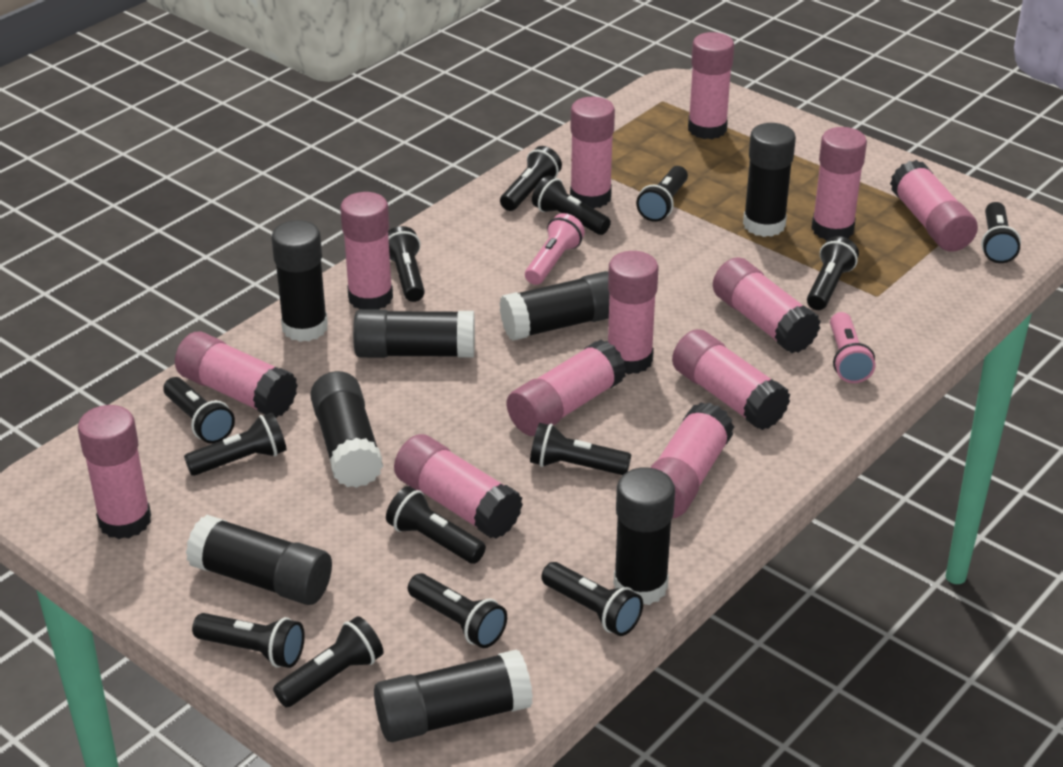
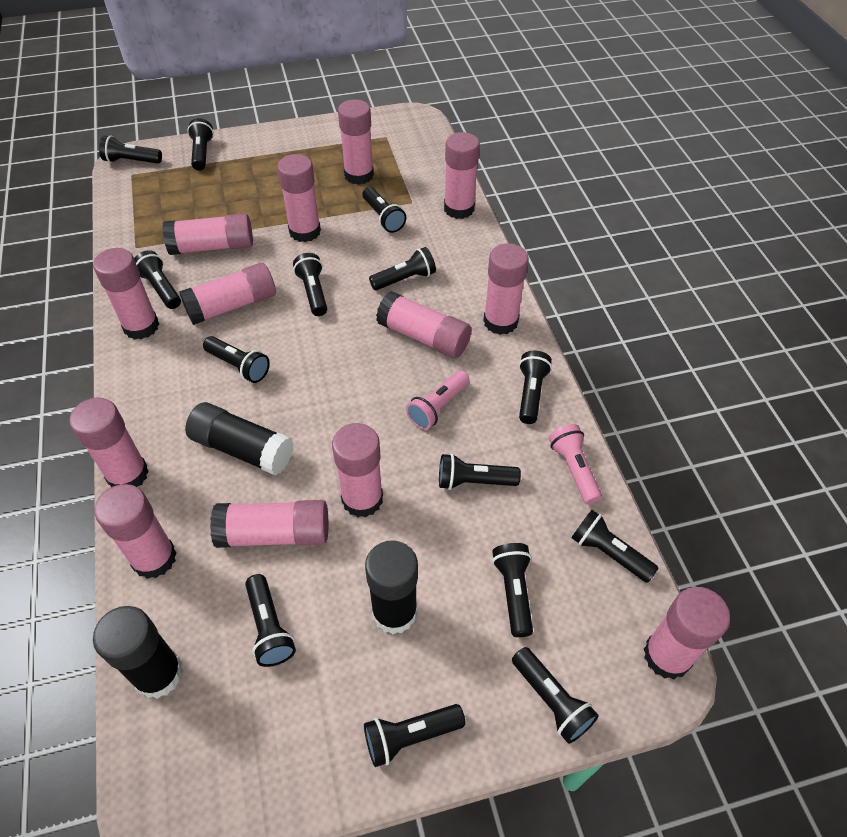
black glue stick: [186,515,332,605] [271,220,328,342] [310,371,383,488] [353,309,475,358] [374,649,533,742] [499,271,610,341] [613,467,675,605] [743,123,796,237] = 8 -> [93,606,183,699] [185,402,294,475] [365,540,418,634] = 3

